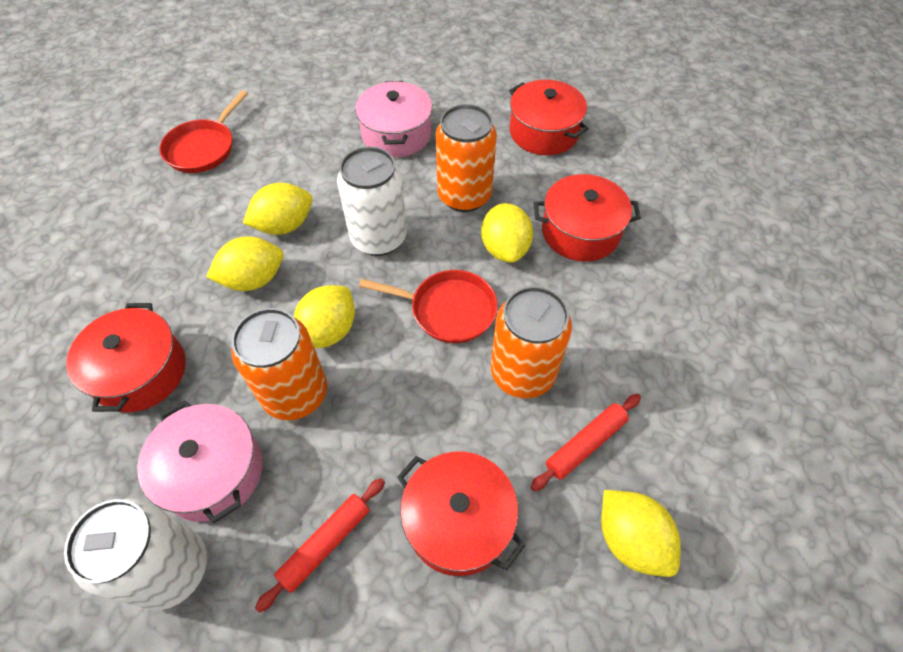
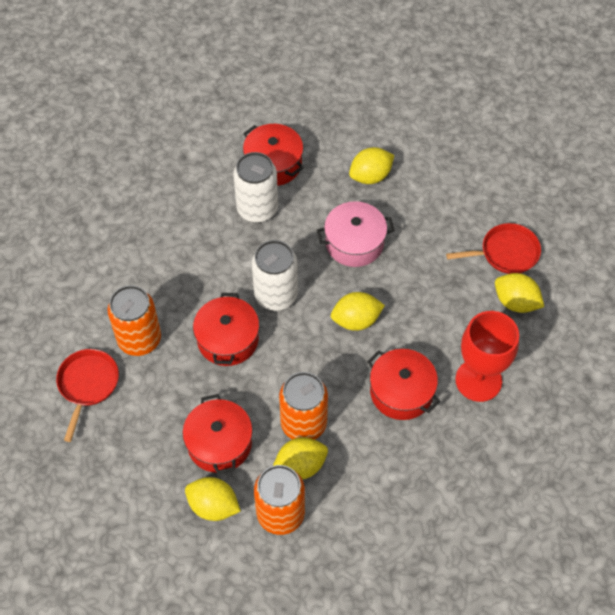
pink pot: [137,400,263,523] [355,81,432,158] = 2 -> [317,201,394,267] = 1
red goblet: none = 0 -> [455,311,519,402] = 1
red rolling pin: [255,478,385,613] [531,394,641,491] = 2 -> none = 0

